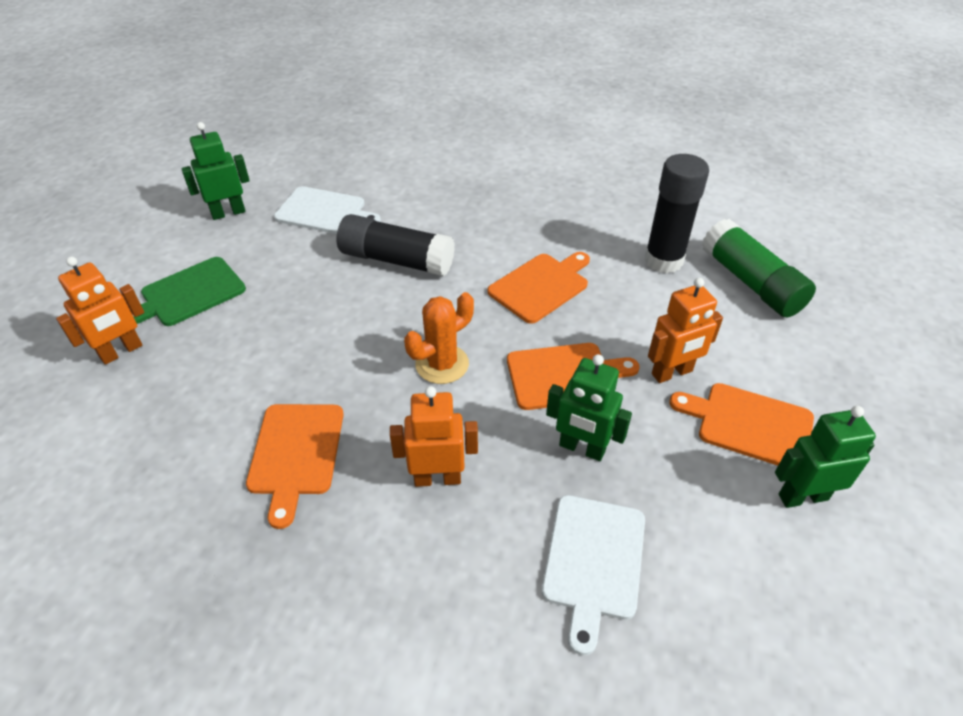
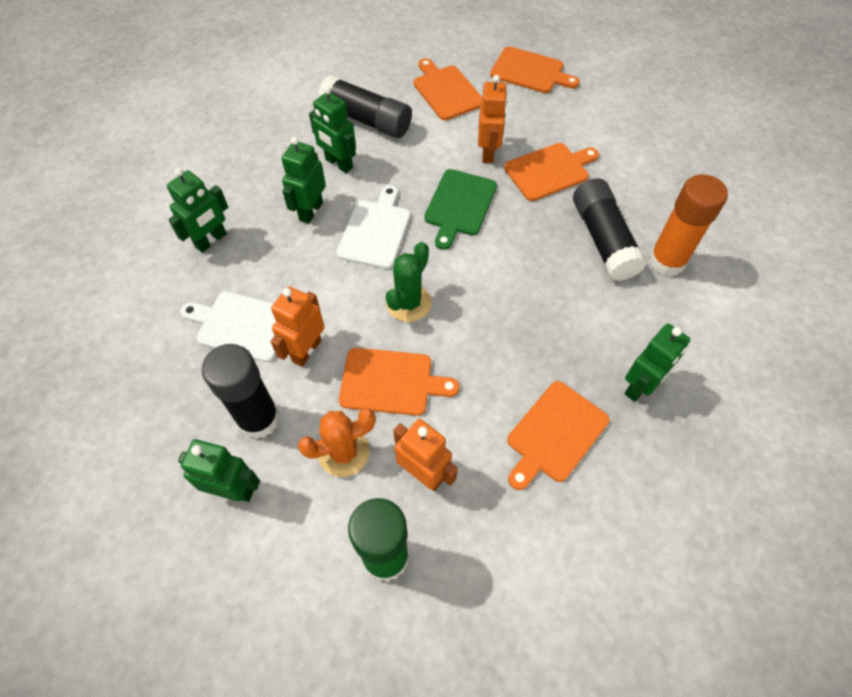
black glue stick: [336,214,455,277] [644,154,709,273] = 2 -> [202,344,280,439] [318,75,412,138] [573,178,647,281] = 3
green cactus: none = 0 -> [386,242,432,322] = 1
green robot: [181,122,250,220] [546,354,632,461] [775,406,876,508] = 3 -> [167,168,228,253] [178,439,260,502] [281,137,326,224] [309,86,356,173] [624,324,690,402] = 5
orange cutting board: [246,404,344,529] [488,252,590,324] [507,343,640,410] [669,383,814,466] = 4 -> [339,348,459,416] [413,58,482,120] [490,46,580,93] [504,143,599,201] [507,381,610,490] = 5
orange glue stick: none = 0 -> [649,174,728,277] = 1

